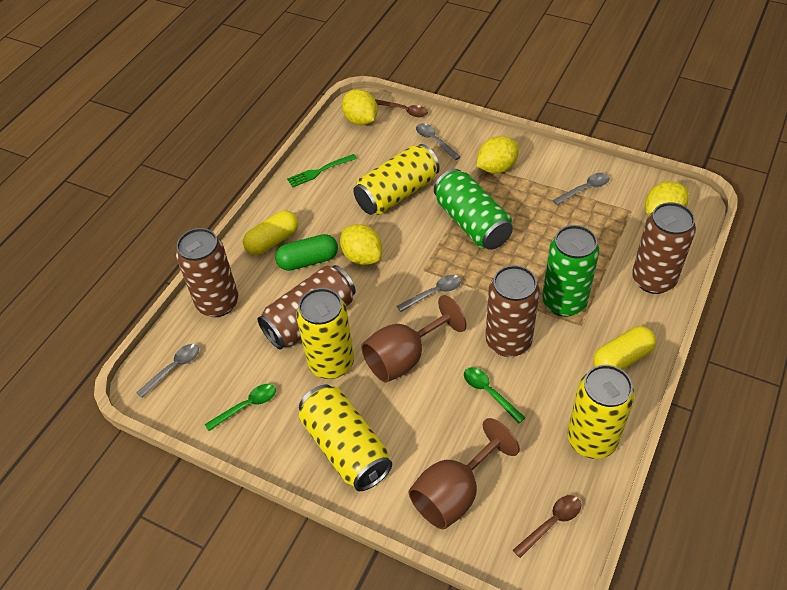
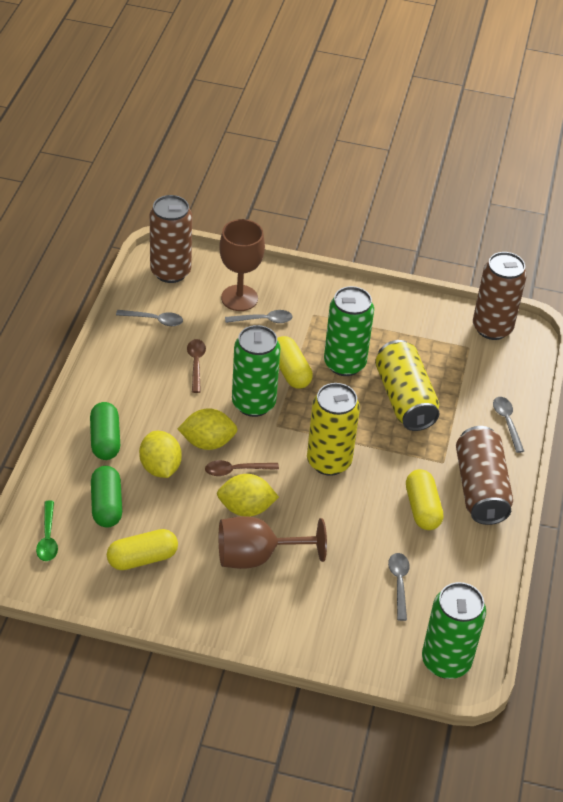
brown can: [176,228,239,317] [258,265,356,350] [485,265,540,357] [632,202,696,294] = 4 -> [150,195,192,283] [456,426,513,525] [473,252,527,340] = 3
green can: [434,169,513,250] [542,225,599,317] = 2 -> [232,325,280,417] [324,286,374,376] [422,582,486,679] = 3
green capsule: [275,234,338,271] = 1 -> [90,402,120,460] [91,466,122,528] = 2
green fork: [287,154,357,188] = 1 -> none = 0
green spoon: [205,384,276,431] [464,367,525,423] = 2 -> [36,501,58,561] = 1
yellow can: [296,288,354,379] [299,384,392,491] [353,144,440,215] [567,365,635,459] = 4 -> [307,383,360,476] [375,340,439,431] = 2
yellow capsule: [243,210,298,255] [593,326,656,370] = 2 -> [107,529,178,570] [277,336,313,389] [406,469,443,530] = 3
yellow lemon: [340,224,382,265] [342,89,378,125] [476,136,519,174] [645,181,689,216] = 4 -> [139,431,182,478] [178,408,238,450] [217,474,279,517] = 3

